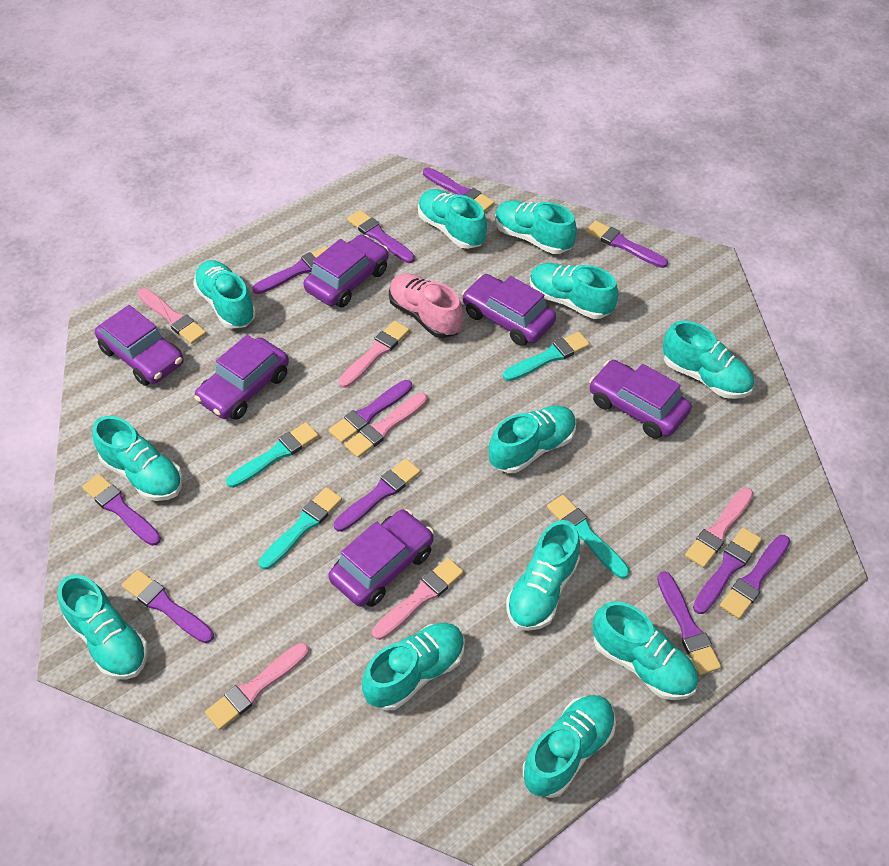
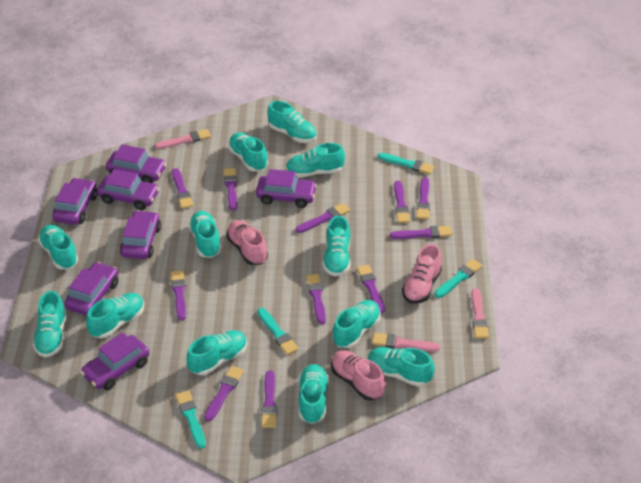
pink brush: [138,288,206,344] [205,643,309,730] [339,321,410,388] [344,393,427,458] [372,558,464,640] [685,488,754,568] = 6 -> [155,129,211,149] [372,333,440,352] [471,288,489,339] = 3
pink shoe: [389,273,463,338] = 1 -> [226,220,268,265] [331,350,386,401] [402,244,442,304] = 3
purple car: [95,305,183,386] [194,335,289,420] [303,235,388,307] [328,509,434,607] [462,274,556,346] [589,360,692,439] = 6 -> [53,178,97,225] [65,262,119,316] [80,332,150,390] [97,169,159,210] [106,144,167,183] [120,210,161,259] [256,169,317,208] = 7

